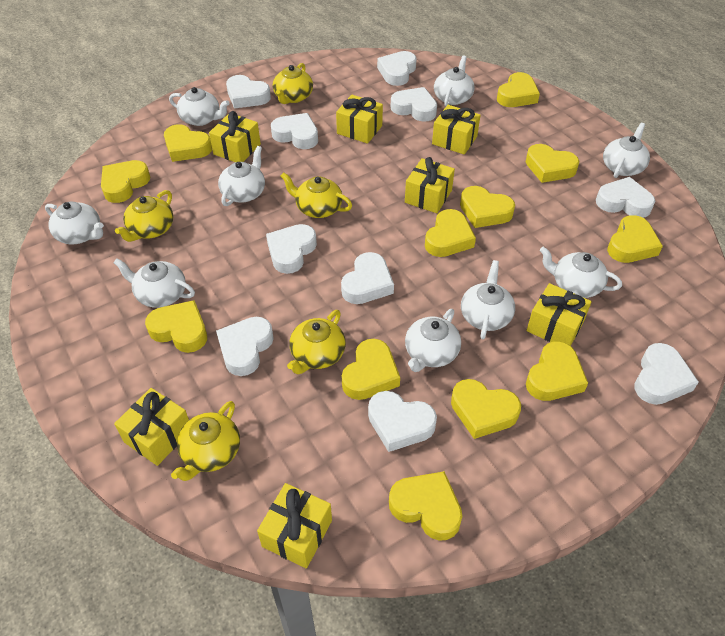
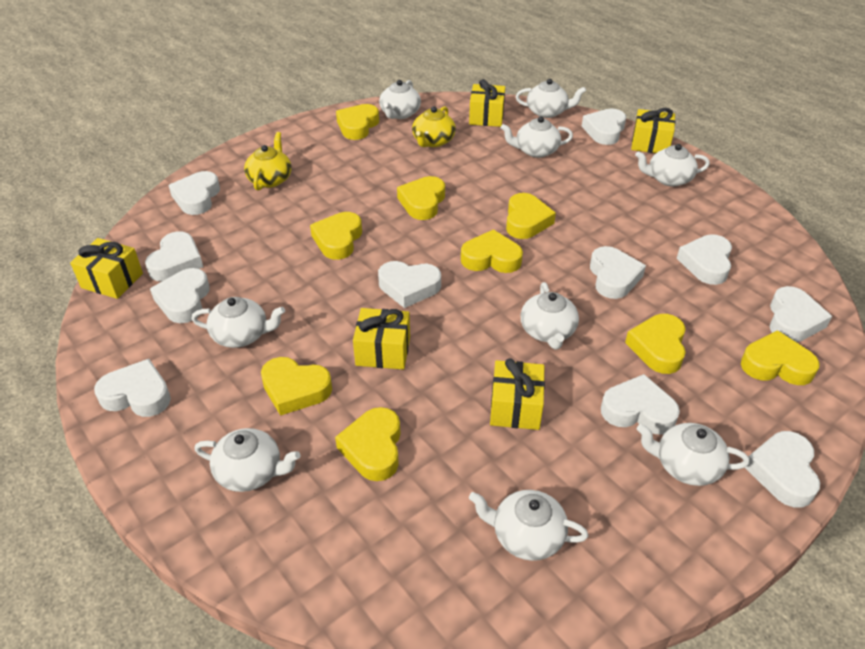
white heart: [216,317,274,376] [226,75,271,109] [266,224,317,274] [271,113,318,149] [341,252,394,304] [368,391,437,452] [377,51,417,86] [391,87,437,122] [596,177,655,218] [634,343,699,405] = 10 -> [94,359,171,417] [145,231,203,281] [150,268,210,323] [168,171,220,215] [378,261,441,308] [582,108,626,145] [590,246,646,299] [601,374,680,434] [677,234,732,285] [745,431,820,508] [769,286,832,342] = 11
yellow gift: [114,388,189,466] [209,111,261,162] [257,483,332,568] [336,95,383,144] [405,157,455,213] [432,105,481,155] [526,283,592,346] = 7 -> [70,238,143,299] [353,308,410,370] [469,79,505,127] [490,358,545,430] [631,108,675,153] = 5
yellow heart: [101,160,150,203] [145,300,207,353] [164,124,212,162] [342,339,400,400] [389,471,462,541] [425,209,476,257] [451,379,521,439] [460,186,515,228] [497,72,540,107] [526,144,579,183] [526,341,588,401] [607,215,663,263] = 12 -> [261,357,332,416] [310,212,362,260] [335,407,400,481] [336,104,379,140] [397,176,445,220] [461,229,523,273] [506,193,556,239] [625,314,686,374] [741,330,820,385] = 9
yellow teapot: [115,190,174,242] [171,401,240,481] [273,63,313,104] [280,172,352,218] [287,310,346,375] = 5 -> [244,132,292,191] [412,106,456,147] = 2

